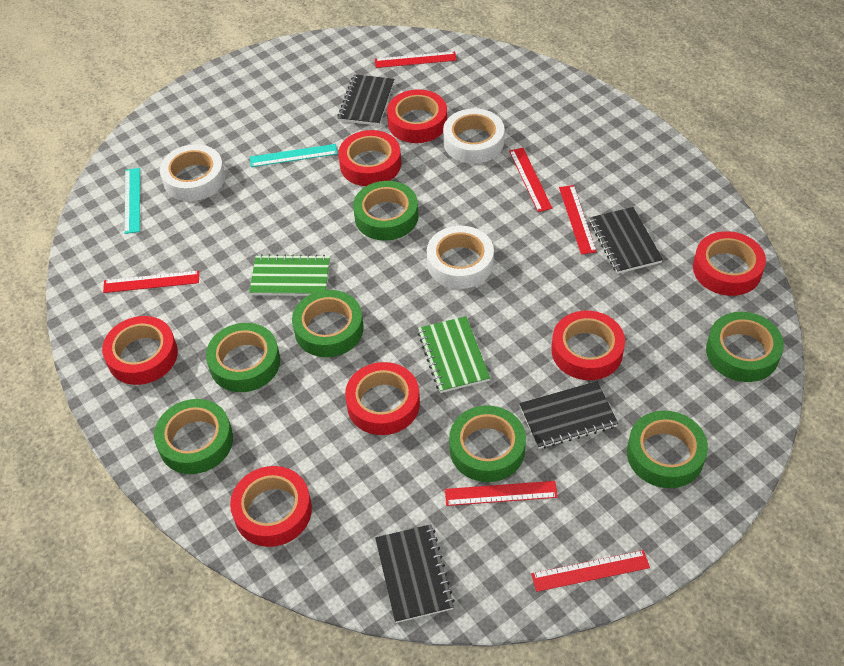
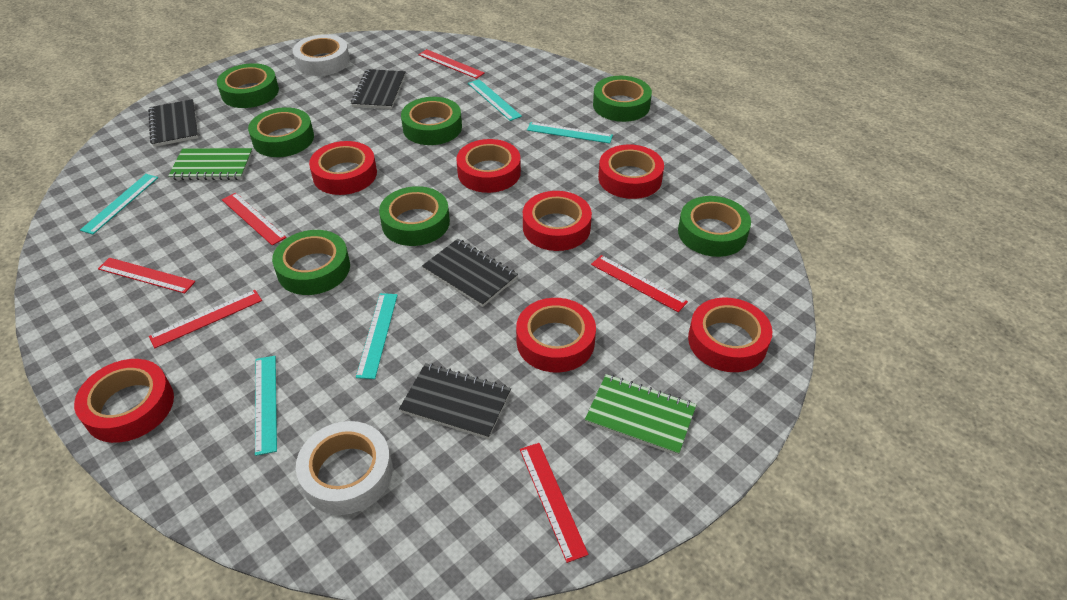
turquoise ruler: [124,168,140,234] [250,144,338,167] = 2 -> [80,174,158,234] [255,356,277,456] [356,293,398,379] [468,79,522,121] [527,122,613,143] = 5
white tape: [160,144,225,201] [427,226,494,289] [443,108,505,164] = 3 -> [293,34,350,76] [296,421,393,515] = 2

